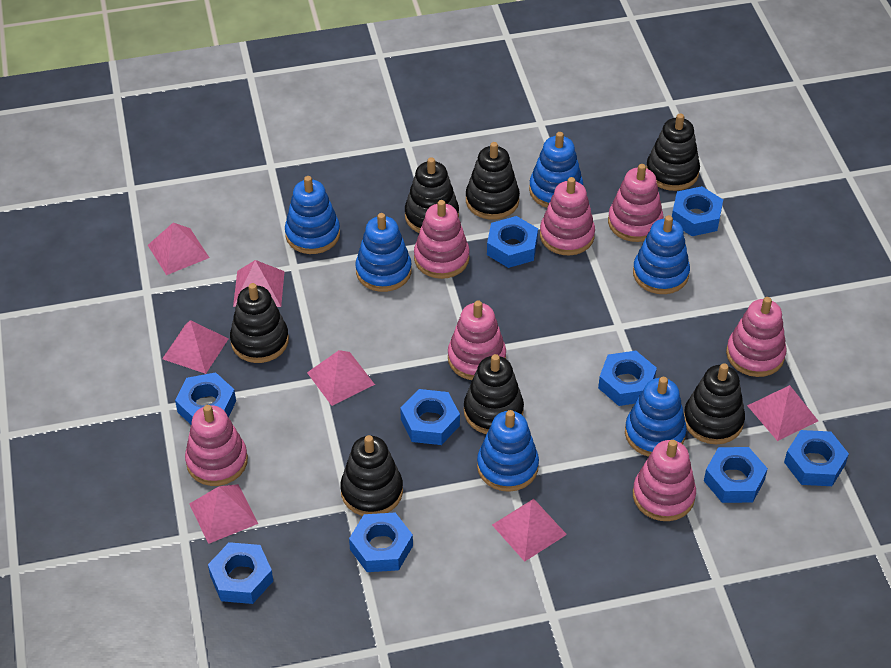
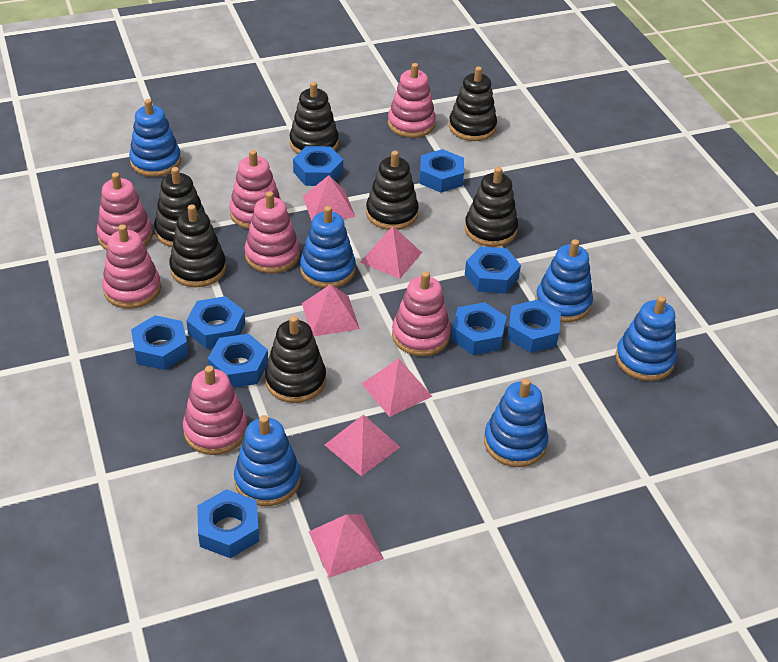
pink pyramid: [148,223,209,275] [162,320,229,374] [189,484,258,544] [233,260,285,307] [307,350,375,406] [492,499,567,562] [747,385,818,441] = 7 -> [302,284,360,336] [303,175,355,221] [309,514,384,578] [325,414,400,476] [360,226,422,279] [362,358,433,417] = 6

